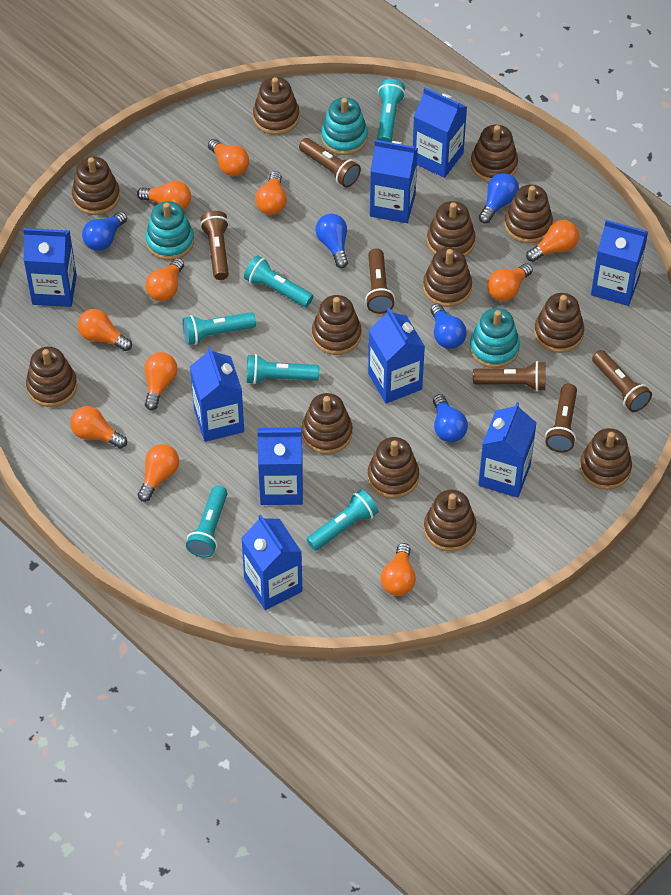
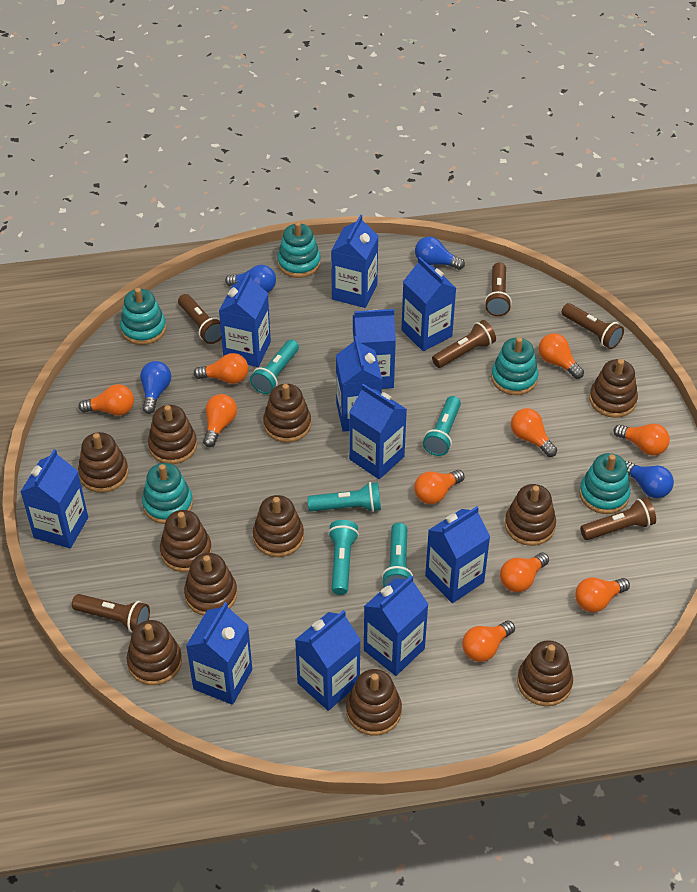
blue carton: [23,228,77,307] [190,347,244,442] [241,514,302,610] [257,427,303,505] [368,308,425,404] [370,140,418,223] [413,88,467,178] [478,402,536,498] [591,220,648,306] = 9 -> [20,449,88,548] [186,602,252,705] [219,272,271,367] [295,610,361,711] [331,215,378,308] [336,336,382,432] [349,384,407,479] [353,309,396,389] [364,575,429,676] [401,257,456,351] [425,506,490,603] = 11
blue light bulb: [82,211,127,251] [315,214,348,268] [431,303,467,349] [433,394,468,442] [479,173,519,224] = 5 -> [140,361,171,414] [225,265,276,293] [415,236,465,270] [625,461,674,498] = 4
brown stacking toy: [26,347,77,407] [72,156,120,215] [253,77,299,135] [302,393,353,454] [312,295,361,355] [368,437,419,498] [423,247,472,307] [424,490,477,552] [427,201,476,256] [471,125,518,182] [504,185,553,243] [534,293,584,353] [580,428,632,490] = 13 -> [78,432,129,493] [127,620,182,685] [148,405,197,464] [160,510,212,572] [184,553,237,616] [253,495,304,557] [263,384,311,443] [346,669,402,736] [505,484,556,546] [517,640,573,706] [589,359,638,418] = 11
orange light bulb: [70,406,127,448] [78,309,132,351] [137,180,191,210] [138,444,179,502] [144,352,177,410] [145,258,184,301] [208,139,249,176] [255,171,287,215] [381,543,416,596] [487,263,533,301] [526,220,579,262] = 11 -> [78,384,134,416] [194,353,248,384] [203,394,237,447] [414,470,464,504] [462,621,515,662] [500,552,549,592] [511,408,557,457] [539,333,584,379] [575,577,630,612] [613,424,670,456] = 10
turquoise flashlight: [182,312,256,345] [186,486,227,558] [244,255,313,307] [246,354,320,384] [306,489,378,551] [377,79,406,142] = 6 -> [250,340,299,394] [307,482,381,512] [328,520,359,595] [382,523,413,587] [423,396,461,456] = 5
turquoise stacking toy: [145,201,194,260] [321,97,368,155] [470,308,520,368] = 3 -> [120,288,166,345] [142,463,193,524] [277,222,321,278] [491,337,539,395] [579,453,631,514] = 5

